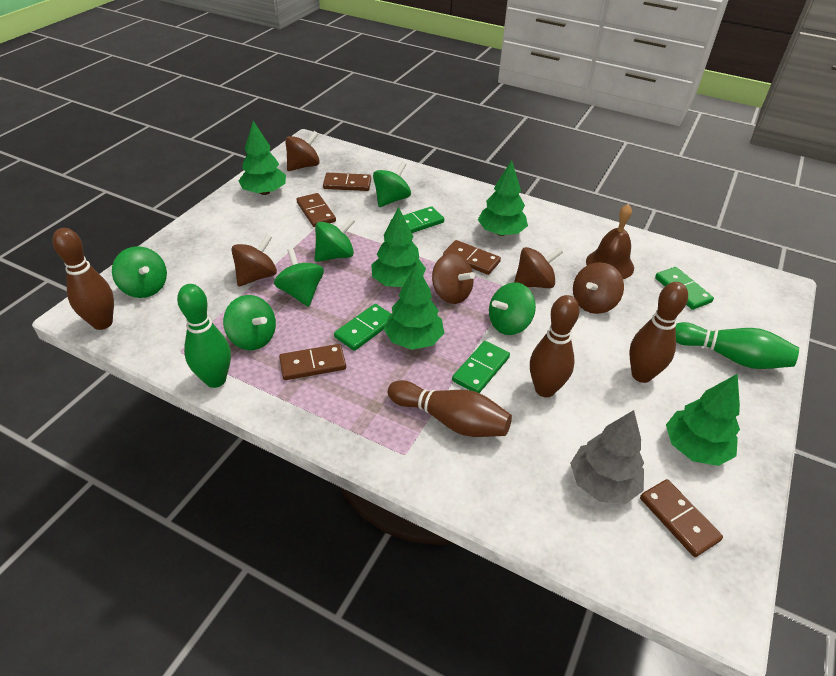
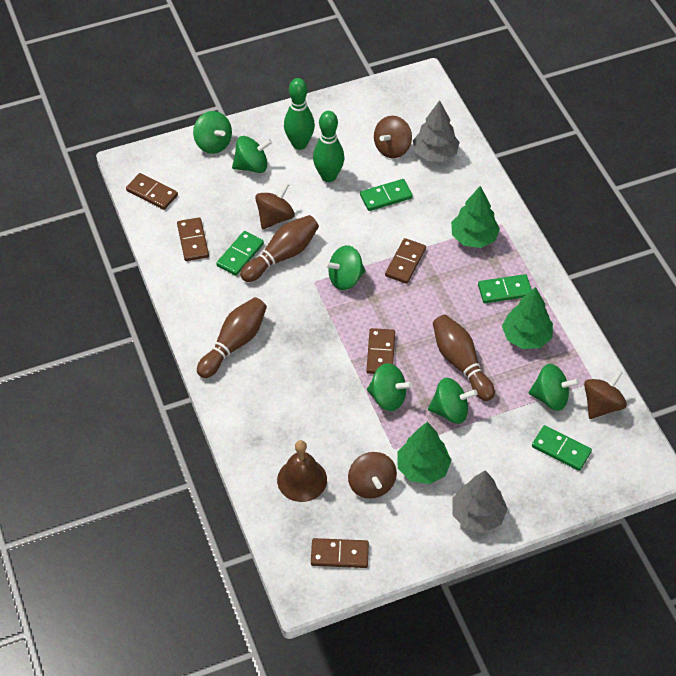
brown bowling pin: [52,228,114,330] [388,380,512,437] [530,295,580,397] [629,282,688,383] = 4 -> [197,297,267,378] [240,215,319,282] [433,315,495,401] = 3
brown spinning top: [231,234,277,287] [285,131,320,171] [432,253,475,304] [514,247,563,288] [573,262,624,314] = 5 -> [255,183,295,230] [348,452,397,499] [374,116,412,158] [584,370,627,419] = 4
green tree: [239,121,286,195] [371,207,426,287] [384,264,444,350] [478,160,528,236] [666,374,740,466] = 5 -> [397,422,452,484] [451,186,500,248] [502,287,553,349] = 3
grey tree: [570,410,644,504] = 1 -> [413,100,460,162] [452,470,508,533] = 2

